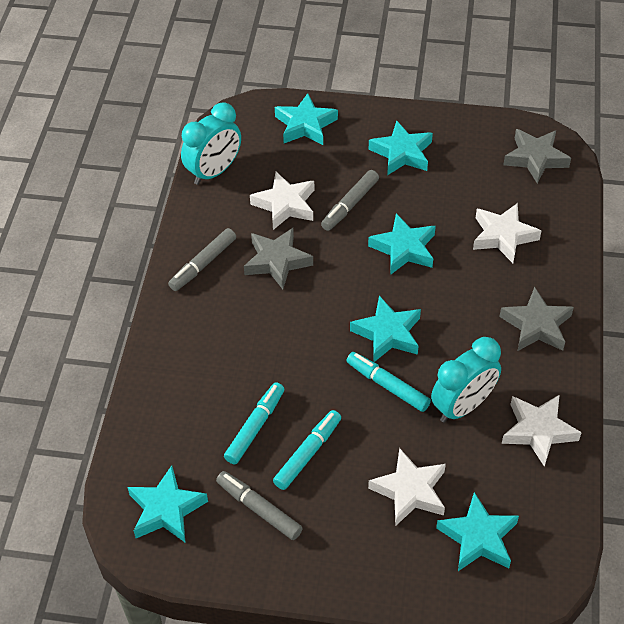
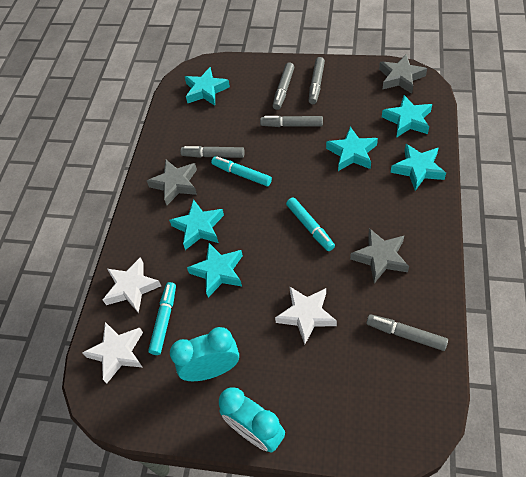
grey marker: [168,228,236,291] [216,471,303,540] [321,170,379,231] = 3 -> [180,146,245,158] [260,116,323,127] [273,62,294,110] [309,57,325,104] [366,314,448,351] = 5
white star: [250,172,314,230] [368,448,446,525] [473,203,541,263] [502,394,582,467] = 4 -> [82,322,143,383] [103,257,161,313] [275,286,337,345] = 3

